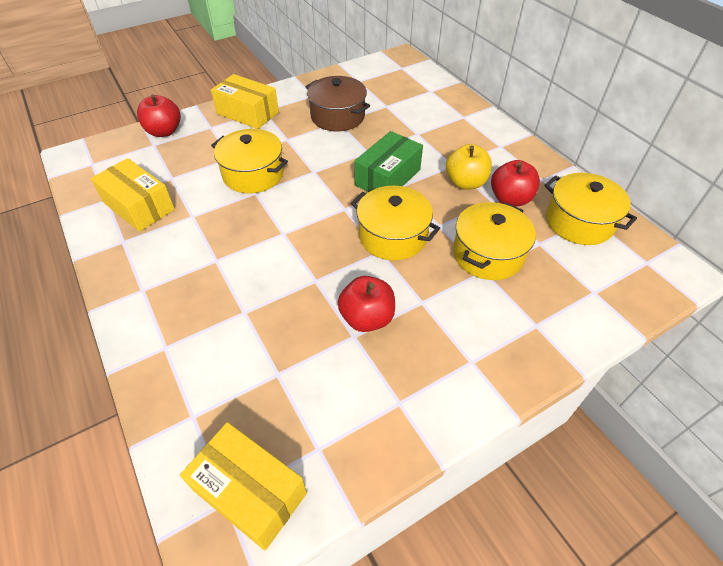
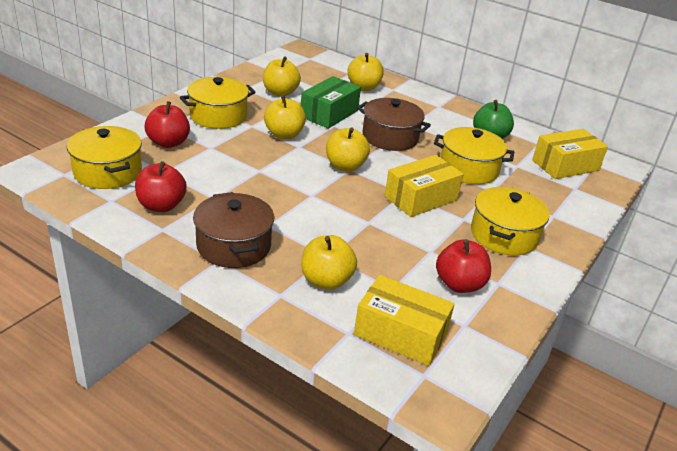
brown pot: [305,76,370,131] = 1 -> [193,192,274,268] [357,98,431,151] = 2
green apple: none = 0 -> [473,100,514,139] = 1
yellow apple: [446,144,492,190] = 1 -> [263,56,301,97] [264,95,306,139] [302,235,357,290] [326,127,370,172] [347,53,384,91] = 5

